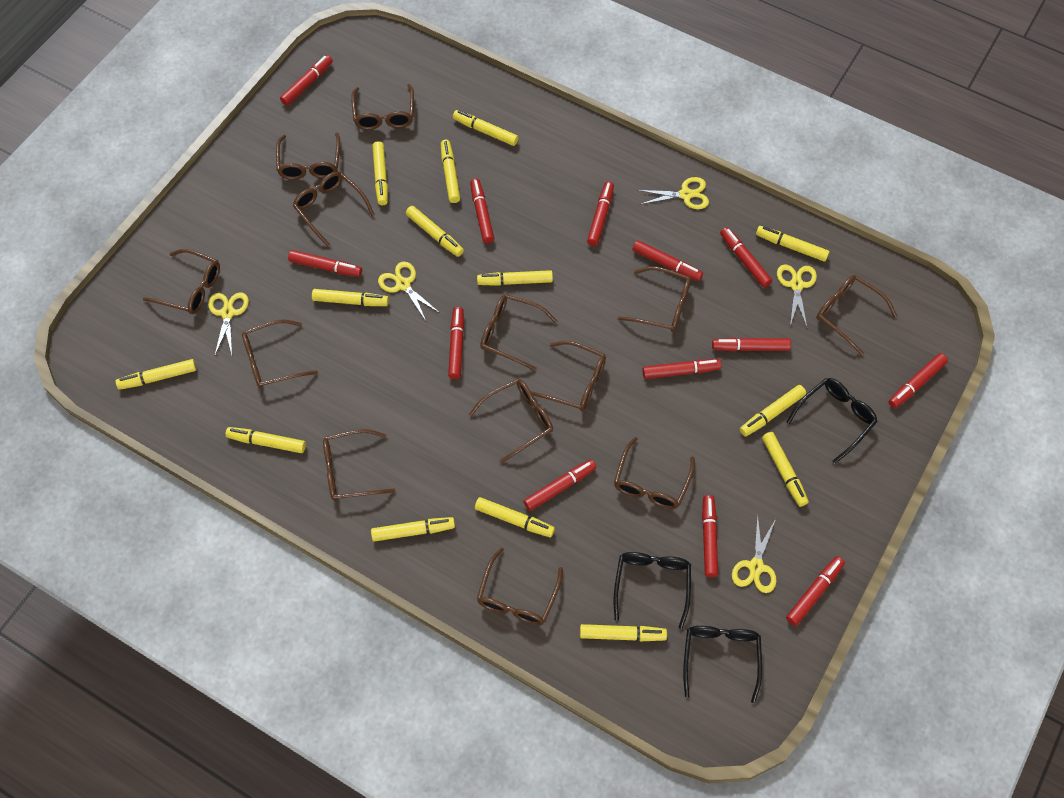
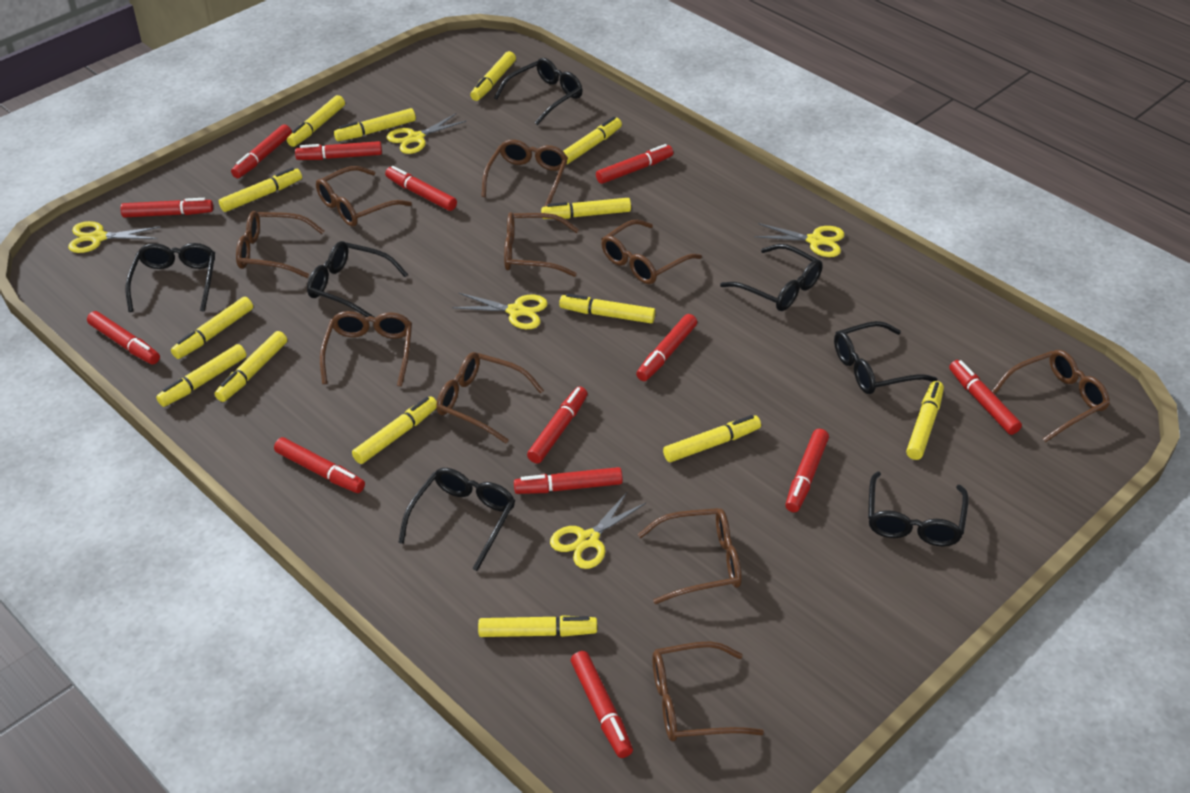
black glasses: [613,552,691,629] [683,626,762,703] [786,378,878,464] = 3 -> [125,243,215,312] [307,241,408,317] [398,468,515,571] [494,58,582,125] [720,244,823,311] [834,321,937,394] [868,471,969,546] = 7
brown glasses: [143,249,220,314] [242,320,318,388] [276,133,340,180] [292,172,375,247] [323,429,395,501] [351,84,414,130] [469,379,553,463] [477,547,563,625] [480,294,558,371] [531,341,606,411] [614,437,695,509] [618,267,691,332] [816,275,897,355] = 13 -> [236,211,324,278] [316,166,412,227] [320,311,412,387] [436,352,544,443] [481,139,568,207] [504,212,579,277] [601,219,702,284] [638,508,742,604] [652,641,764,741] [992,350,1110,442] = 10

